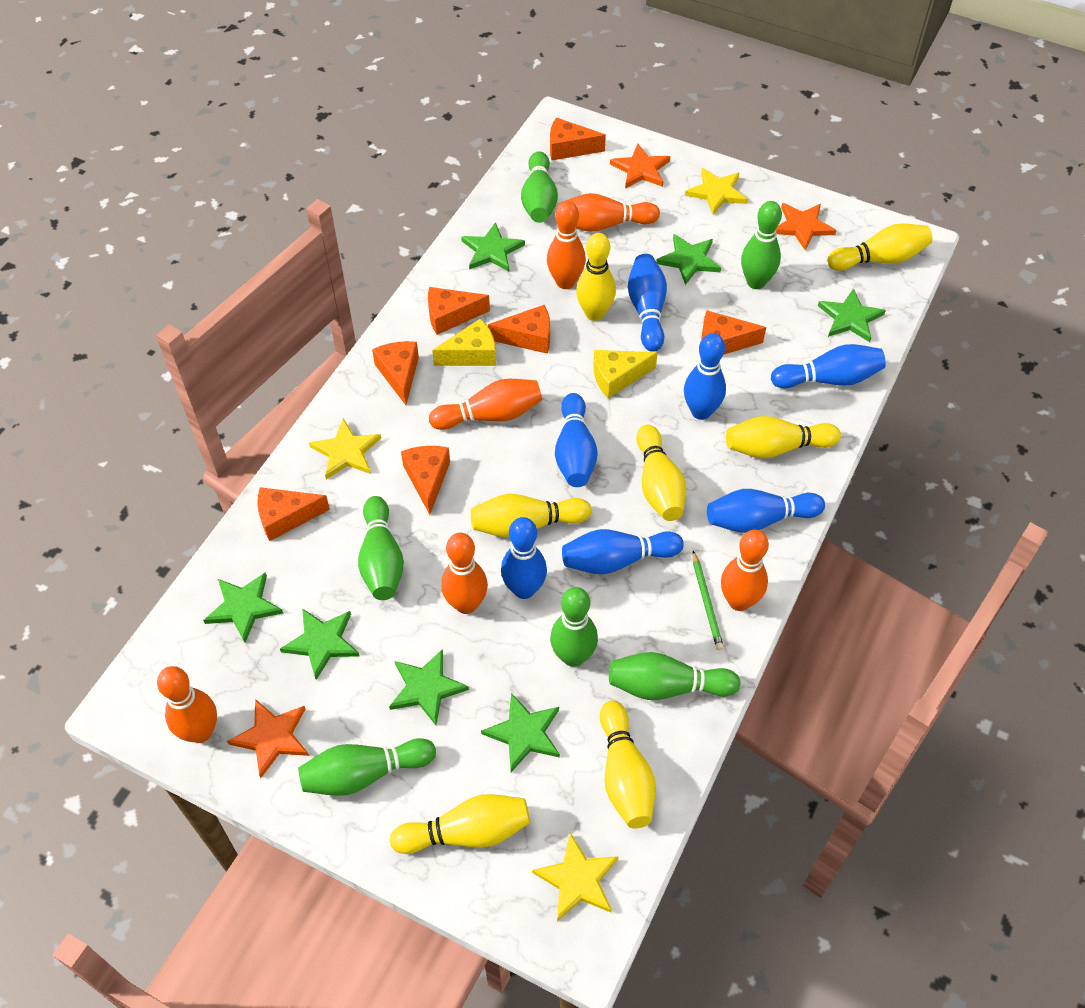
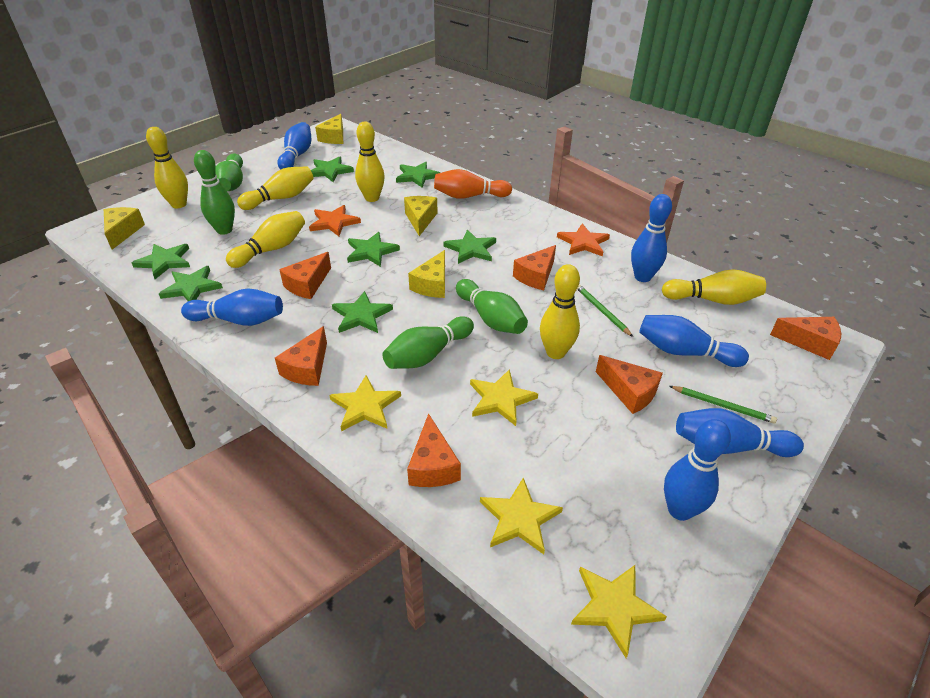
blue bowling pin: [501,517,547,599] [555,393,598,487] [562,529,684,574] [628,254,667,352] [684,333,726,420] [707,489,825,533] [771,344,886,389] = 7 -> [181,289,283,326] [278,122,311,170] [631,194,672,282] [639,315,749,367] [664,419,731,521] [676,408,804,457] = 6
green bowling pin: [298,738,436,796] [358,496,404,600] [521,151,558,223] [550,587,598,667] [609,652,740,700] [741,201,782,289] = 6 -> [194,150,235,235] [215,153,243,191] [383,316,474,369] [456,279,528,334] = 4
green pencil: [693,551,724,650] = 1 -> [577,284,633,337] [669,386,777,424] = 2
orange bowling pin: [157,666,217,743] [429,379,542,430] [441,533,488,614] [547,201,586,289] [558,193,660,232] [721,530,769,611] = 6 -> [434,169,512,199] = 1
orange cheese: [257,487,330,541] [372,341,419,405] [401,446,450,515] [428,287,490,335] [488,305,550,354] [550,117,606,160] [701,310,766,355] = 7 -> [275,326,327,386] [279,252,331,299] [407,413,461,487] [513,245,556,290] [596,355,663,414] [770,317,841,360] = 6
orange star: [227,699,309,778] [610,144,670,189] [776,203,837,251] = 3 -> [309,205,361,236] [557,224,610,257] = 2
yellow bowling pin: [390,794,530,854] [471,494,592,538] [576,233,616,321] [600,701,656,828] [636,425,686,521] [726,416,841,459] [828,223,933,271] = 7 -> [146,127,188,208] [226,211,305,268] [237,166,314,210] [355,122,385,202] [540,264,580,359] [662,269,766,305] = 6
yellow cheese: [432,318,496,366] [593,350,658,399] = 2 -> [104,207,145,250] [315,114,343,144] [404,196,438,236] [408,250,445,298] = 4
yellow star: [309,419,381,479] [532,833,619,921] [685,168,747,215] = 3 -> [329,375,401,431] [470,369,538,426] [480,478,563,554] [571,565,667,658] = 4

